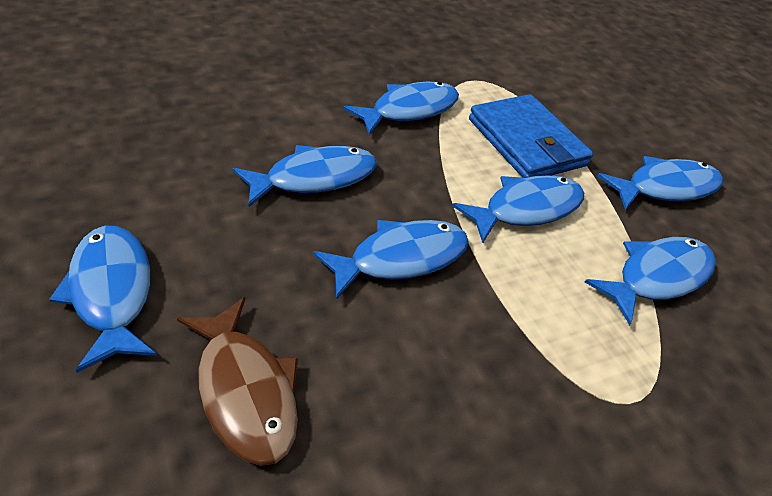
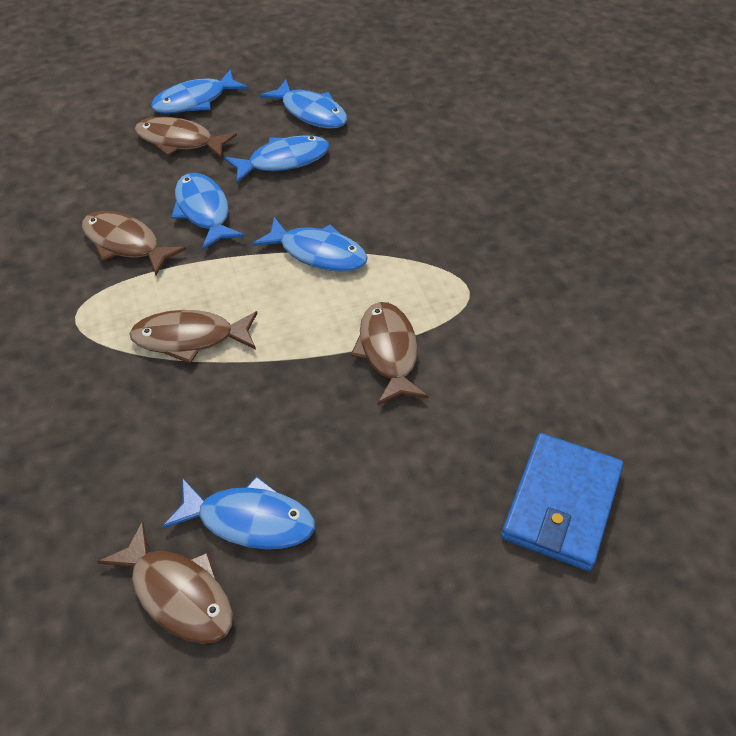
blue fish: [49,226,157,373] [233,145,377,207] [313,220,469,300] [343,82,459,135] [452,175,584,243] [585,237,716,325] [598,156,723,210] = 7 -> [151,70,248,114] [163,477,315,549] [171,173,245,250] [224,135,329,183] [253,217,368,272] [260,79,347,129] = 6
brown fish: [177,297,298,466] = 1 -> [82,211,186,275] [97,521,233,644] [129,310,257,364] [134,117,237,158] [351,302,429,405] = 5

